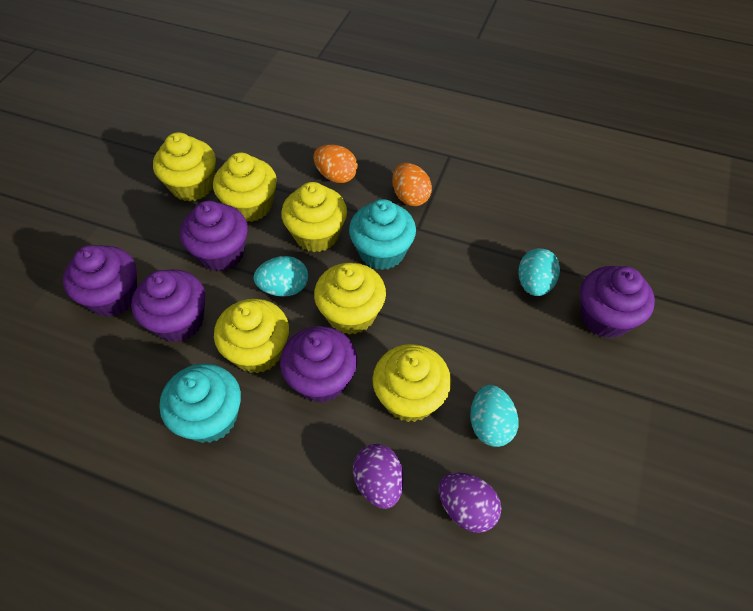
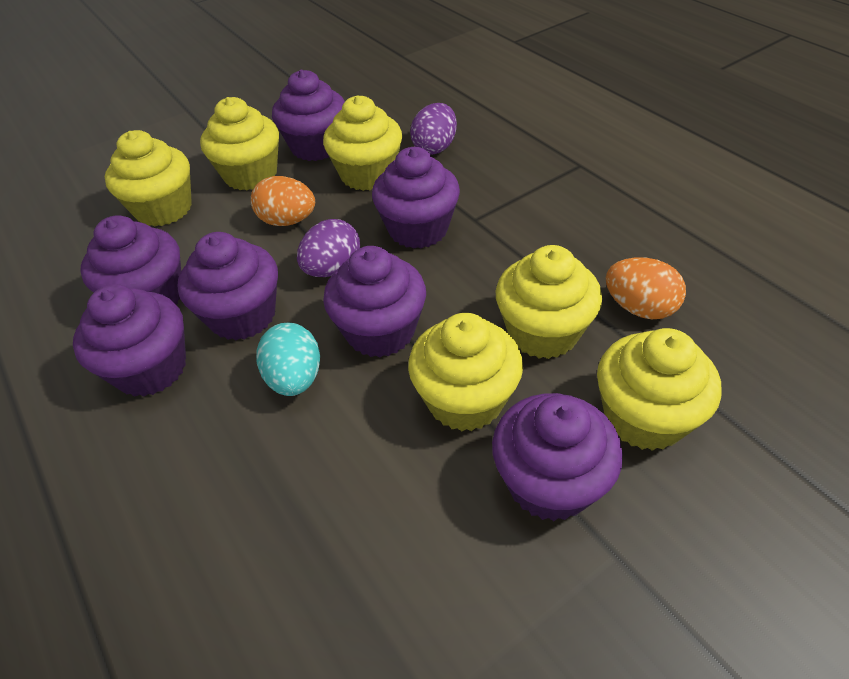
purple cupcake: [63,245,137,317] [131,269,205,342] [180,201,248,271] [280,326,357,403] [580,266,655,338] = 5 -> [73,284,186,397] [80,215,181,305] [178,232,278,340] [272,70,345,161] [323,246,426,358] [372,147,460,249] [492,393,623,521] = 7
turquoise cupcake: [160,364,241,443] [349,199,416,270] = 2 -> none = 0
turquoise egg: [253,256,308,297] [471,385,519,447] [518,248,560,296] = 3 -> [256,322,320,396] = 1

